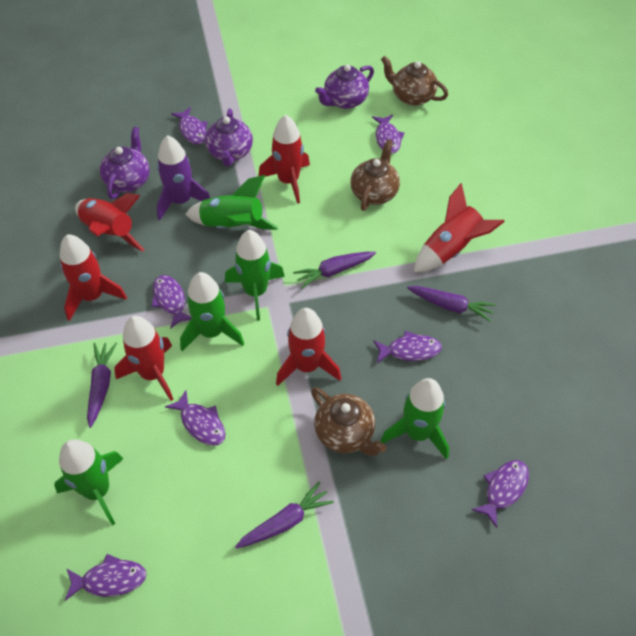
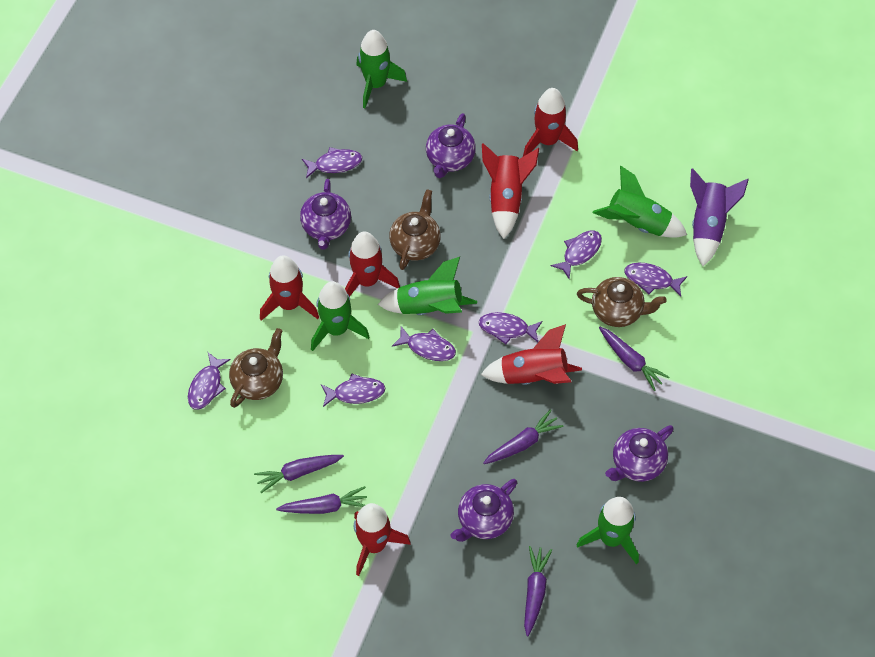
purple carrot: [87,343,117,428] [235,481,334,549] [293,252,376,288] [407,286,496,322] = 4 -> [254,455,344,493] [276,486,367,514] [483,410,563,464] [524,546,552,636] [599,327,669,391] = 5
purple teapot: [100,127,150,199] [205,109,253,166] [315,64,374,109] = 3 -> [300,179,351,250] [426,113,476,178] [450,479,517,542] [605,425,674,482] = 4

